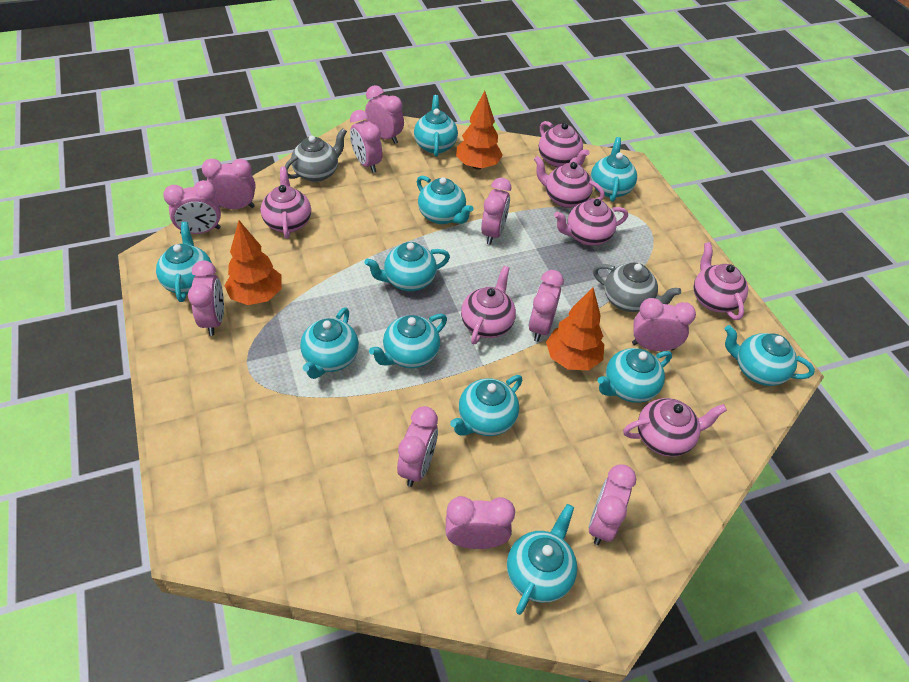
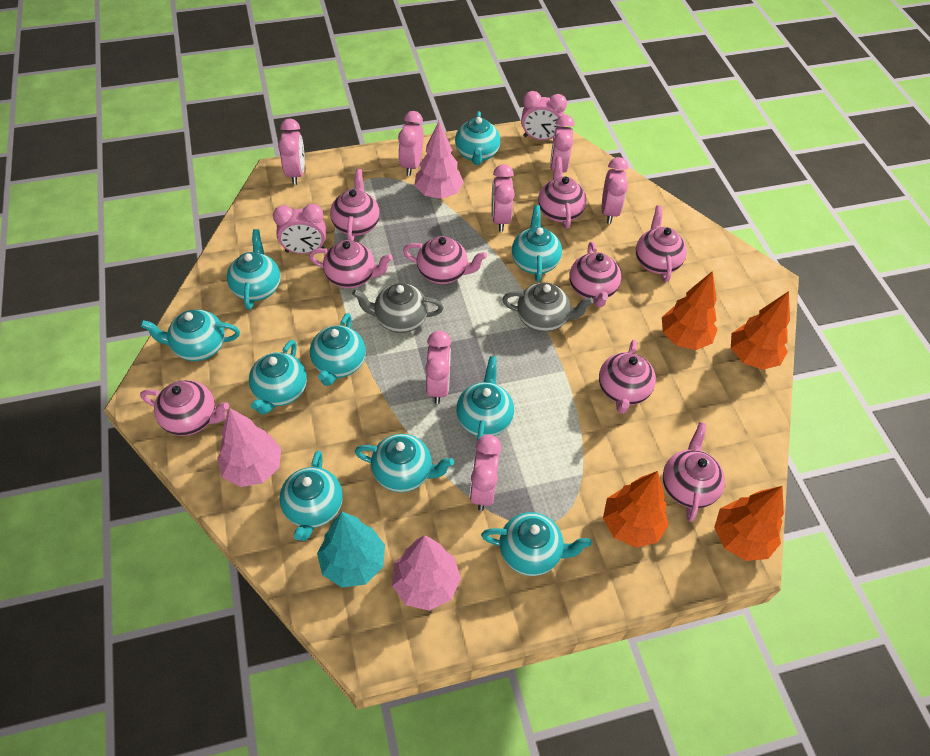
orange tree: [224,220,282,305] [456,91,503,170] [546,288,604,370] = 3 -> [603,471,669,548] [662,271,718,350] [714,486,784,561] [731,291,790,370] = 4
pink clock: [163,180,221,234] [188,261,224,336] [202,158,256,209] [350,110,382,173] [365,85,404,144] [397,406,438,487] [446,496,515,549] [481,178,511,245] [528,270,564,342] [588,465,636,545] [632,298,696,351] = 11 -> [273,204,326,254] [278,118,305,185] [398,111,423,176] [425,330,451,404] [470,435,502,511] [491,164,515,232] [521,91,567,140] [550,115,575,173] [601,157,628,224] = 9
pink teapot: [261,166,311,238] [461,266,516,344] [534,156,605,208] [539,121,590,167] [554,199,628,246] [623,398,727,457] [694,242,748,320] = 7 -> [140,380,229,436] [309,240,393,288] [330,169,380,241] [403,236,487,284] [538,157,586,229] [569,242,621,307] [599,340,656,414] [636,205,687,282] [663,422,725,522] = 9
pink tree: none = 0 -> [217,408,281,487] [392,535,461,611] [414,121,464,199] = 3
turquoise teapot: [156,222,212,302] [300,307,359,379] [364,242,450,291] [369,314,447,368] [414,95,458,157] [417,175,474,224] [450,375,523,436] [507,504,577,615] [591,137,637,202] [598,348,672,403] [725,325,815,386] = 11 -> [140,310,240,361] [227,229,280,310] [249,340,307,415] [279,450,343,541] [310,313,366,386] [355,434,454,492] [455,111,500,165] [456,356,514,441] [481,512,592,576] [512,205,562,282] = 10
turquoise tree: none = 0 -> [317,512,385,587] = 1

